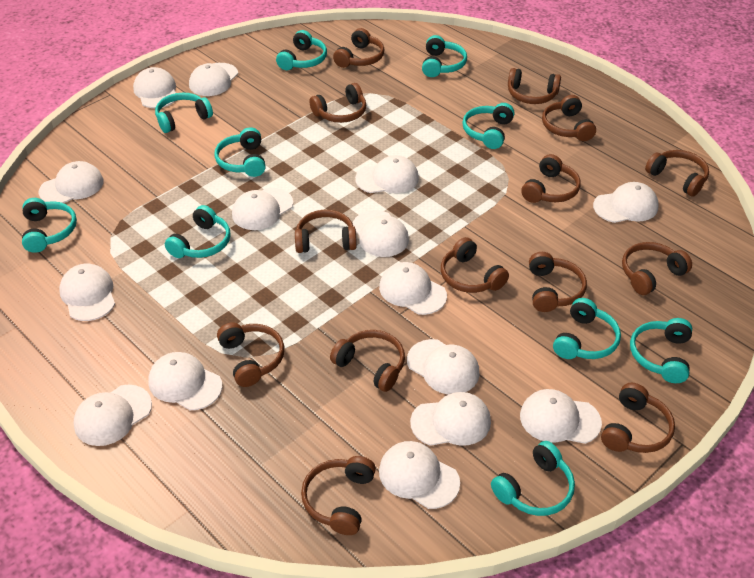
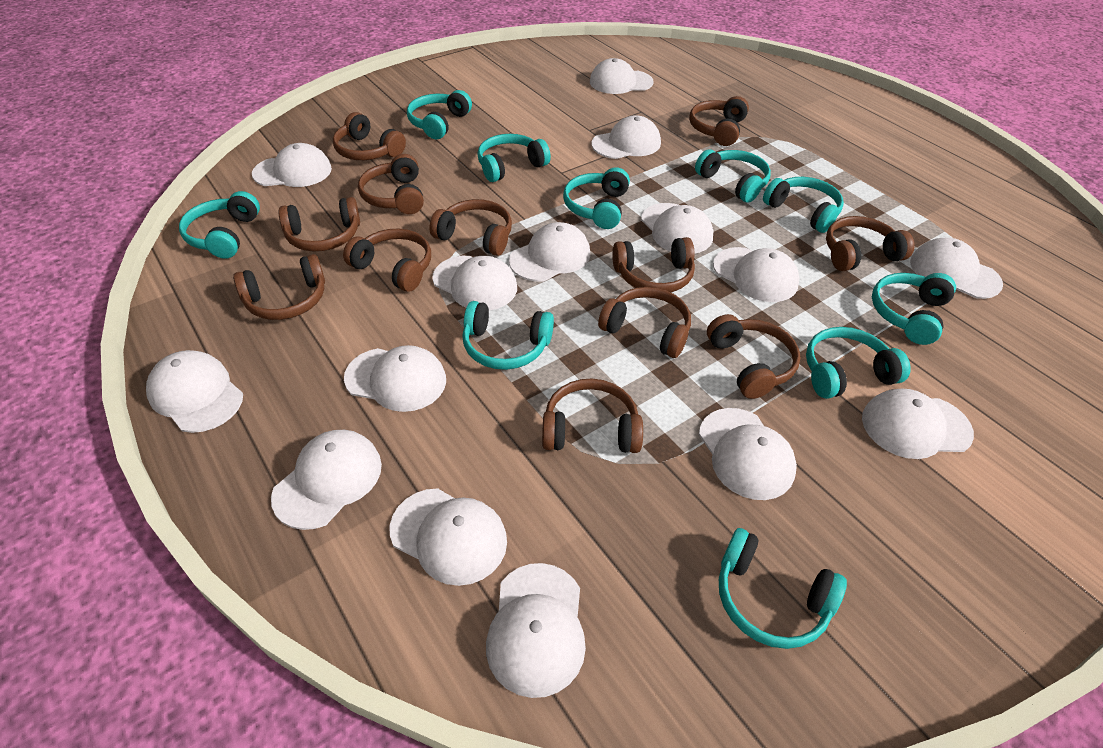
brown headphones: [217,323,284,387] [295,210,357,253] [301,456,376,535] [309,83,366,123] [330,330,405,392] [333,28,384,68] [441,237,509,293] [508,68,561,104] [521,154,581,203] [529,252,587,312] [542,95,596,141] [601,383,675,453] [622,242,692,295] [645,150,709,197] = 14 -> [233,254,325,320] [278,197,360,252] [333,112,406,160] [343,228,431,292] [358,154,424,214] [429,199,512,256] [542,378,643,453] [598,287,691,358] [612,237,695,292] [689,96,749,146] [707,314,801,399] [826,216,915,271] = 12

